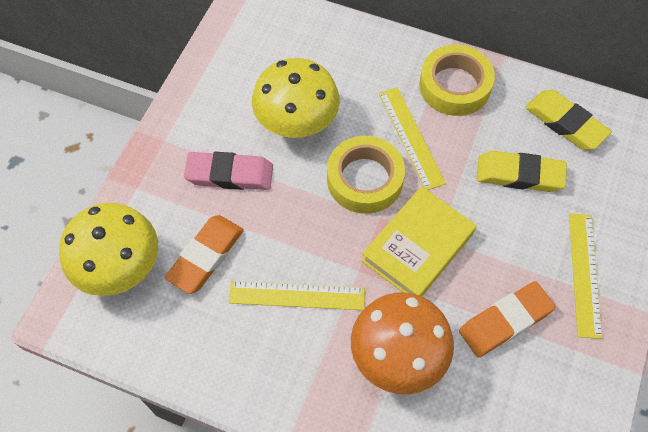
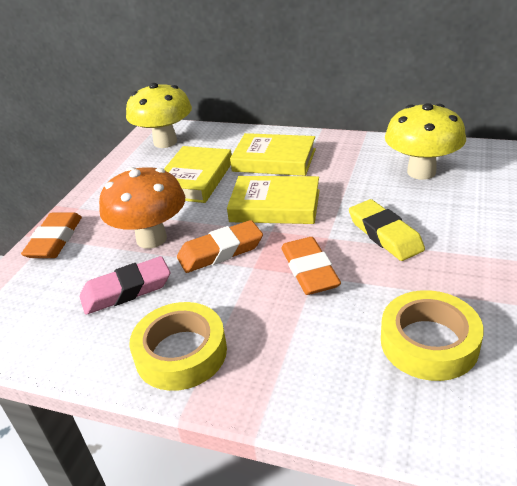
orange eraser: [165,215,244,294] [459,281,556,357] = 2 -> [21,212,82,258] [177,220,263,273] [281,237,341,295] = 3
yellow book: [361,186,477,297] = 1 -> [164,146,232,203] [227,176,320,224] [230,133,316,176] = 3
yellow eraser: [476,151,567,192] [525,90,612,150] = 2 -> [349,199,425,261] = 1
yellow ruler: [229,281,365,310] [379,87,446,190] [569,214,602,339] = 3 -> none = 0

